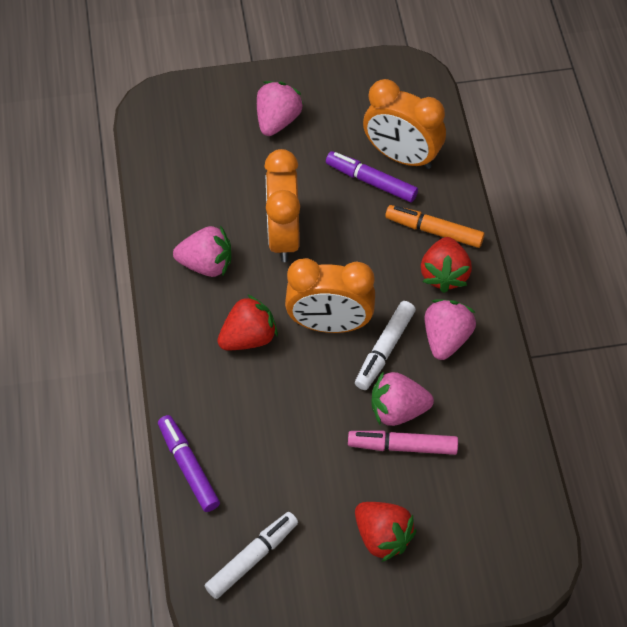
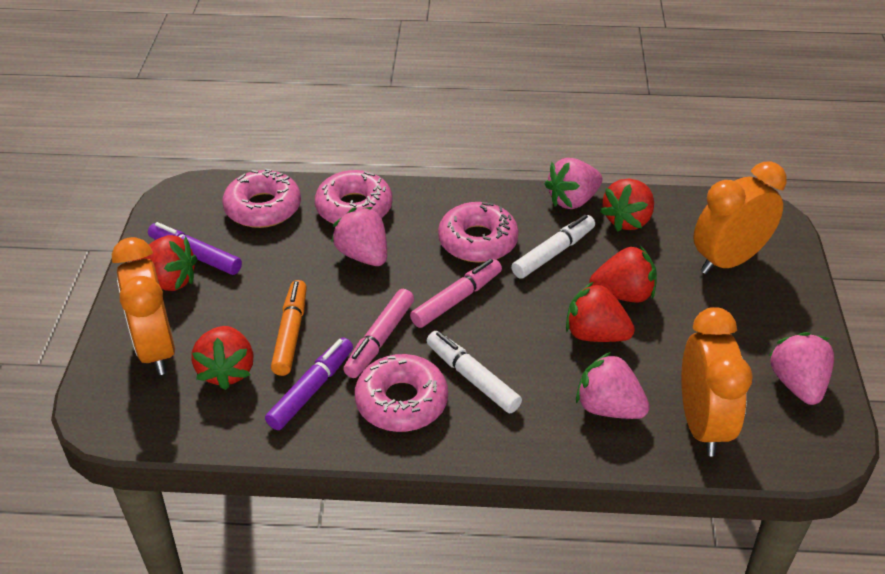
pink donut: none = 0 -> [223,169,301,228] [315,170,392,224] [355,354,448,432] [438,202,519,263] = 4
pink marker: [348,430,458,455] = 1 -> [343,289,414,378] [410,259,502,328] = 2
red strawberry: [217,294,278,350] [355,502,417,562] [421,237,472,293] = 3 -> [133,235,197,291] [191,326,254,390] [566,282,635,342] [589,246,657,302] [600,179,654,232] = 5

